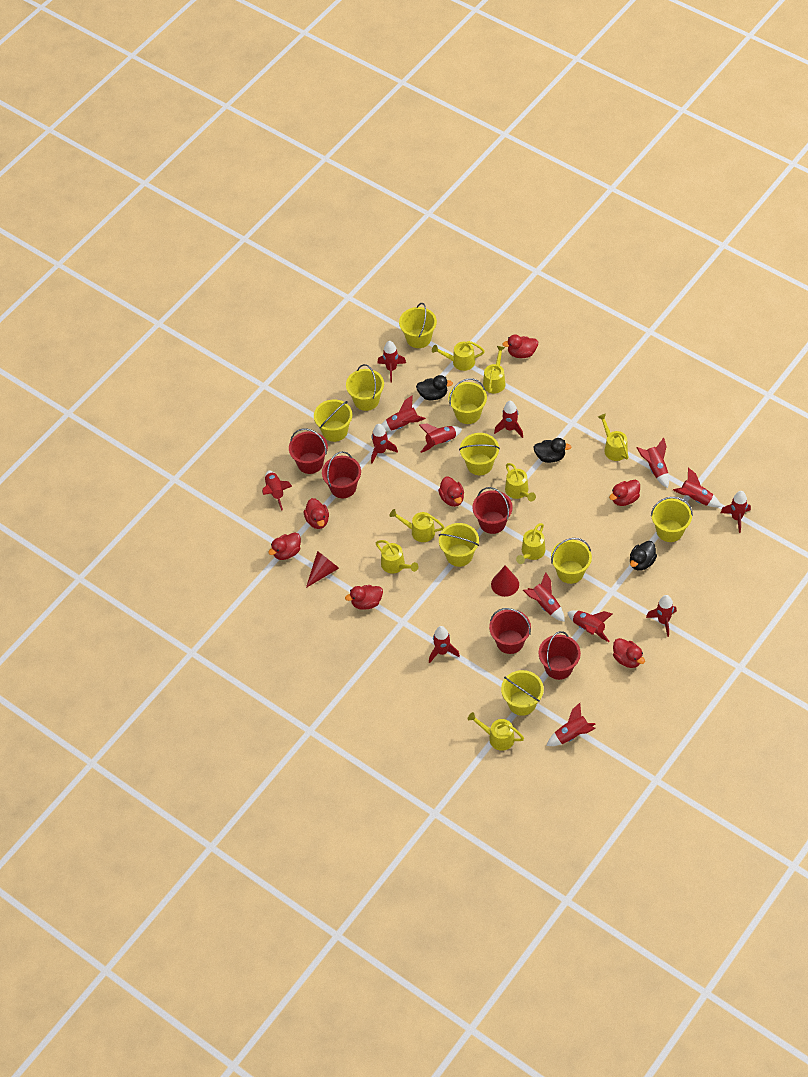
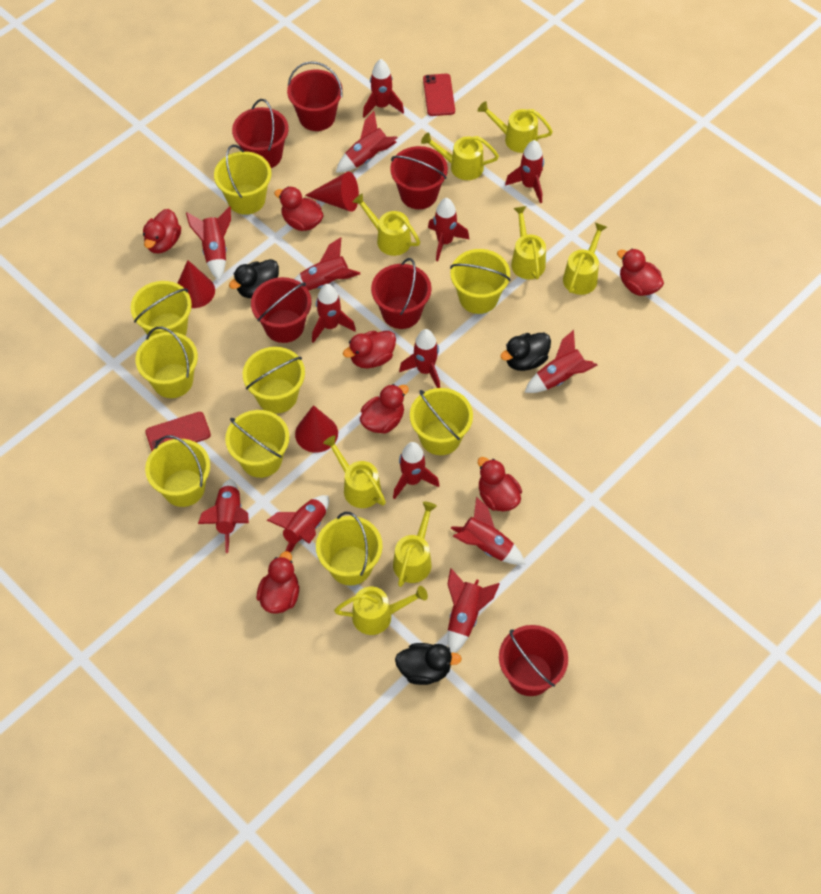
red bucket: [289,428,328,474] [322,451,361,498] [472,487,513,534] [489,608,531,654] [538,631,581,680] = 5 -> [232,99,289,168] [251,277,312,343] [287,61,343,131] [371,258,432,329] [390,146,448,209] [499,625,568,696] = 6
red cone: [306,551,339,588] [491,565,519,597] = 2 -> [177,260,215,308] [295,405,338,453] [305,172,359,212] = 3
red phone: none = 0 -> [145,412,211,451] [423,74,455,116] = 2

